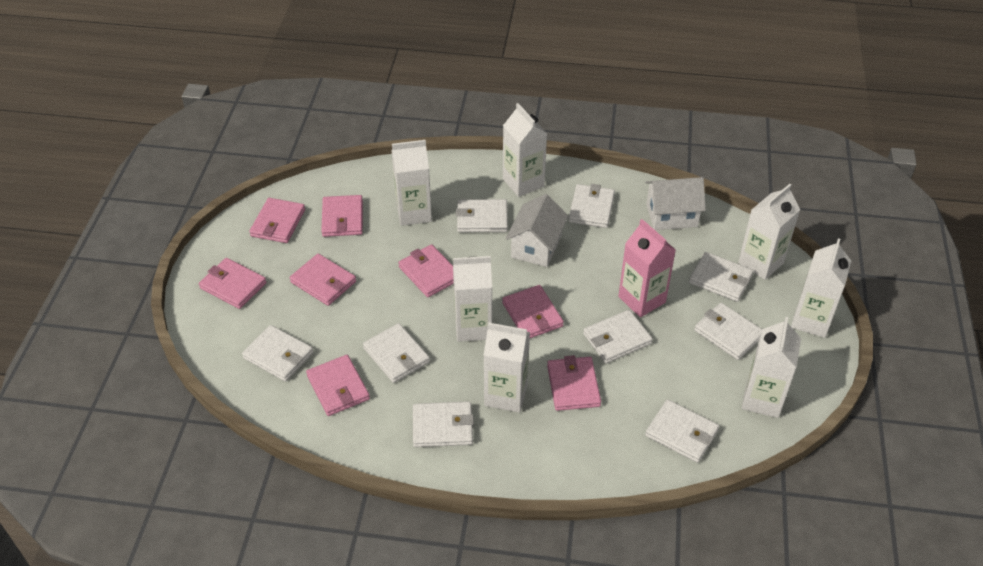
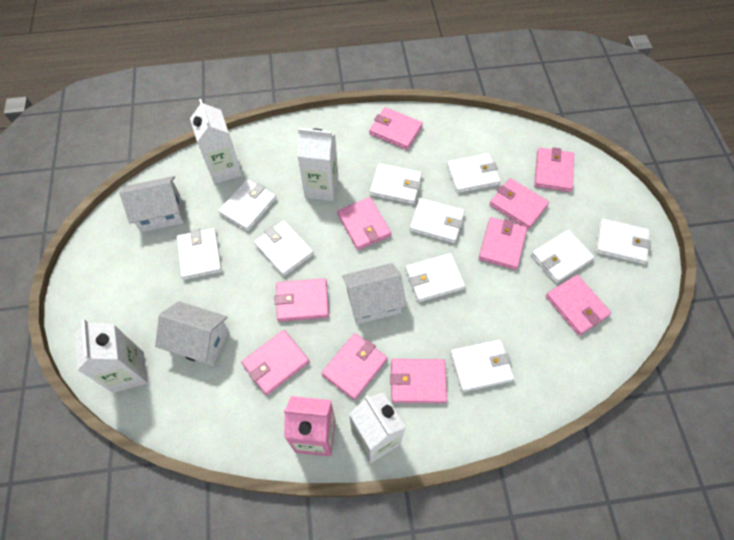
pink wallet: [199,258,267,309] [249,198,305,243] [290,254,356,306] [306,355,370,416] [321,195,363,237] [398,244,454,297] [502,285,564,338] [547,355,601,411] = 8 -> [241,330,309,395] [275,278,329,322] [321,333,387,400] [337,197,391,250] [369,107,423,150] [390,359,447,403] [479,217,527,270] [489,178,549,229] [534,147,574,192] [546,275,611,336] = 10
white carton: [392,140,432,226] [453,256,492,342] [484,322,530,413] [503,103,547,197] [738,184,800,280] [742,317,801,418] [791,239,852,338] = 7 -> [75,319,148,393] [190,99,242,184] [297,128,338,201] [349,392,406,463] = 4
white house: [506,194,569,267] [646,177,706,230] = 2 -> [119,176,184,232] [155,301,229,366] [342,263,407,324] = 3
white wallet: [242,325,313,382] [363,323,430,383] [413,401,474,447] [456,199,508,232] [568,184,615,228] [583,310,653,363] [645,399,719,463] [689,252,754,302] [694,303,762,360] = 9 -> [177,228,222,280] [218,179,277,231] [254,220,314,277] [370,163,422,205] [405,253,465,302] [409,198,465,244] [446,153,501,193] [450,339,514,392] [531,229,594,283] [596,218,651,264] = 10

